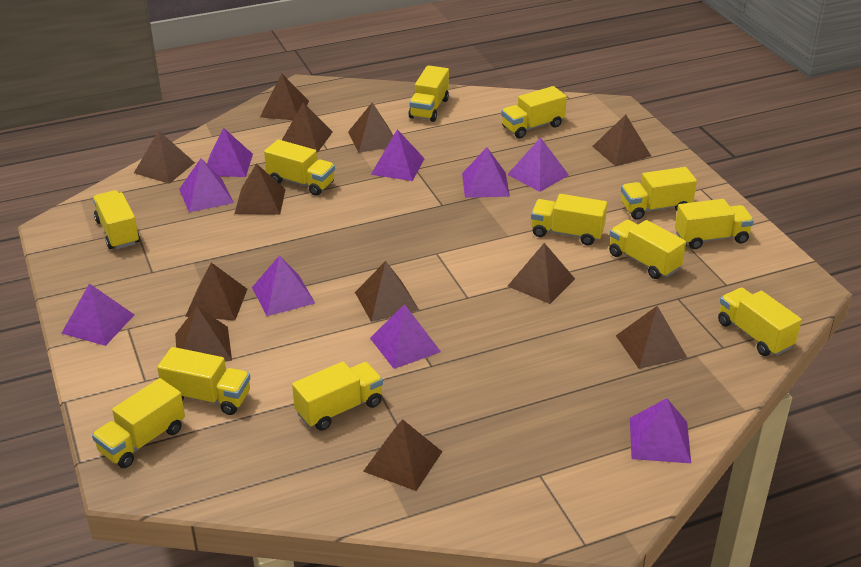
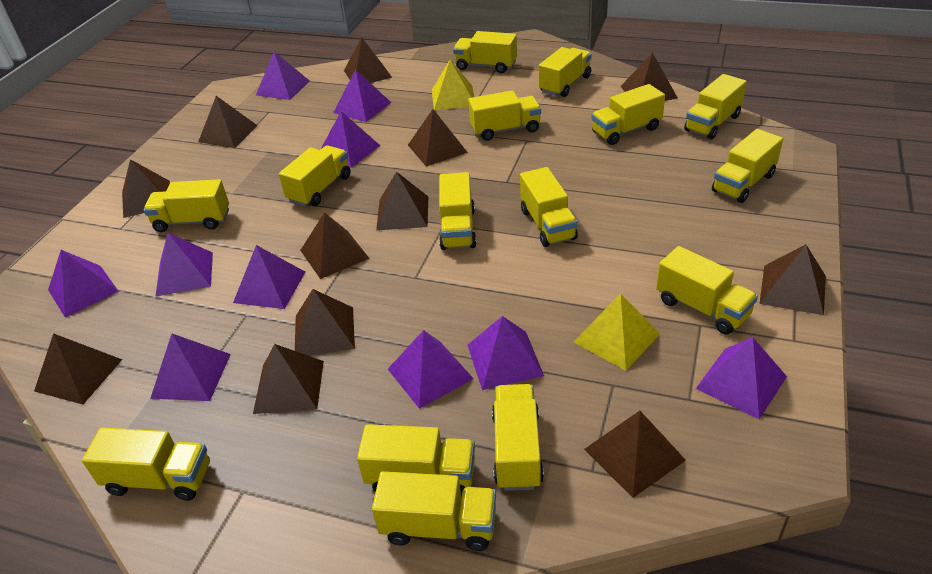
purple pyramid: [61,283,134,346] [179,158,234,212] [207,127,253,177] [252,255,315,316] [370,304,441,369] [371,129,425,181] [462,147,510,198] [507,137,569,192] [630,398,691,463] = 9 -> [48,250,119,317] [150,334,231,401] [155,233,213,297] [233,245,305,309] [256,52,310,100] [320,111,380,168] [333,69,391,122] [388,330,474,409] [468,316,544,390] [696,337,787,419] = 10
yellow pyramid: none = 0 -> [432,60,474,110] [574,293,660,371] = 2
yellow truck: [92,378,185,468] [93,190,140,249] [157,347,250,415] [264,139,335,196] [292,362,383,431] [409,65,449,122] [501,86,567,138] [531,194,607,245] [609,220,686,279] [621,167,697,220] [675,199,754,249] [718,288,802,356] = 12 -> [82,427,210,501] [144,179,229,232] [279,145,350,207] [357,424,475,498] [372,471,496,551] [439,172,477,250] [453,31,517,73] [468,90,541,141] [492,384,544,491] [520,167,578,247] [539,47,592,97] [591,84,665,145] [656,246,758,335] [684,74,747,139] [712,129,783,203] = 15

